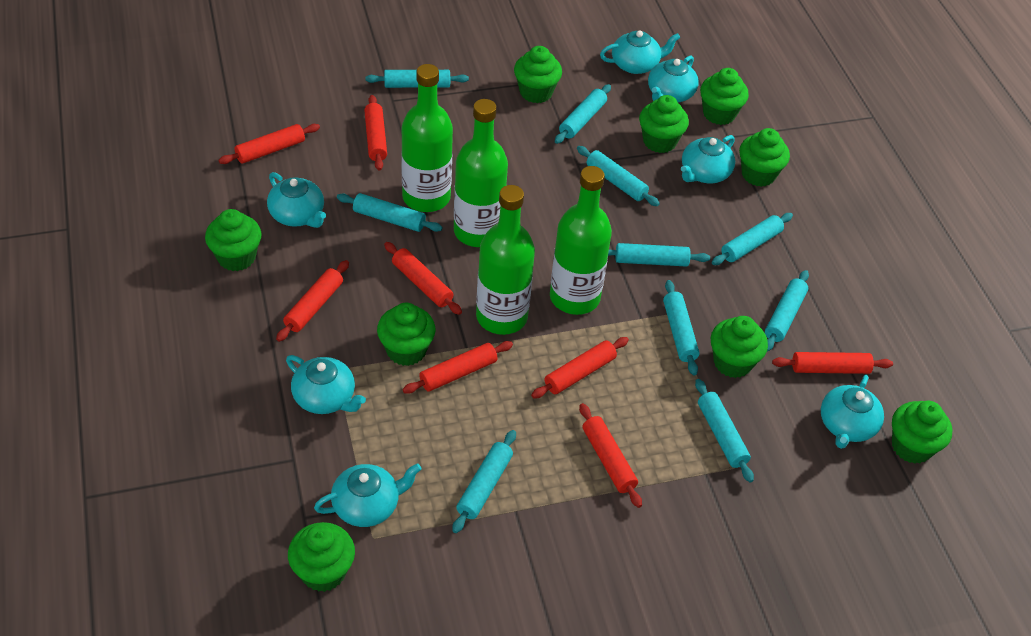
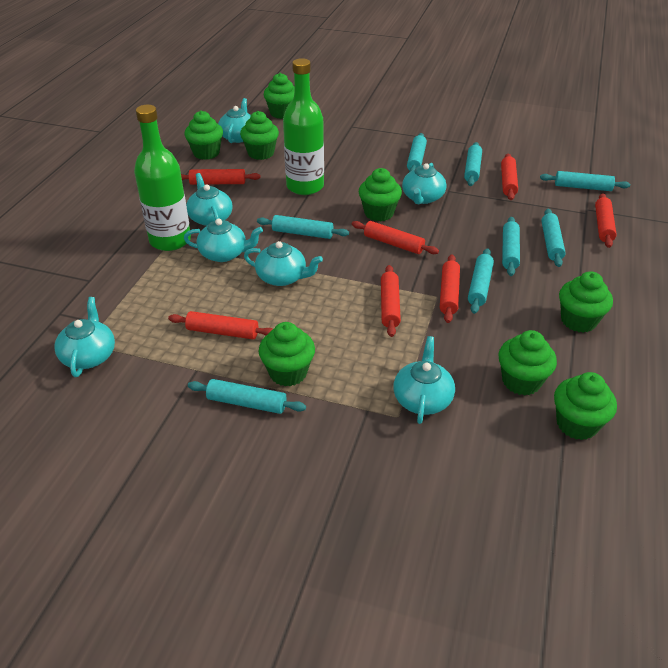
green bottle: [401,64,453,212] [454,99,508,247] [476,185,535,335] [550,166,612,315] = 4 -> [134,105,191,251] [283,58,324,195] = 2
green cupcake: [205,209,262,271] [288,522,355,592] [377,303,436,366] [514,46,562,103] [639,95,689,153] [700,68,749,125] [710,316,768,378] [739,128,790,187] [892,401,952,464] = 9 -> [184,111,223,160] [240,111,279,160] [259,322,315,386] [264,73,295,119] [359,168,402,221] [499,330,557,396] [554,372,617,440] [559,271,613,333] = 8
red rolling pin: [218,124,320,164] [276,260,349,342] [364,95,387,171] [384,242,462,315] [402,341,513,394] [531,337,629,398] [579,403,642,508] [772,352,893,374] = 8 -> [168,311,273,339] [181,169,261,185] [352,221,439,254] [381,265,401,337] [440,254,460,323] [501,154,518,200] [595,193,617,248] = 7
turquoise rolling pin: [337,193,443,232] [365,70,469,88] [452,430,516,533] [555,84,611,144] [577,146,660,206] [608,243,710,267] [663,280,700,375] [695,379,754,483] [712,213,793,265] [765,270,809,351] = 10 -> [188,379,306,414] [257,215,349,239] [407,133,427,172] [464,142,482,186] [468,248,494,314] [502,217,520,276] [540,171,630,191] [541,209,566,267] = 8

